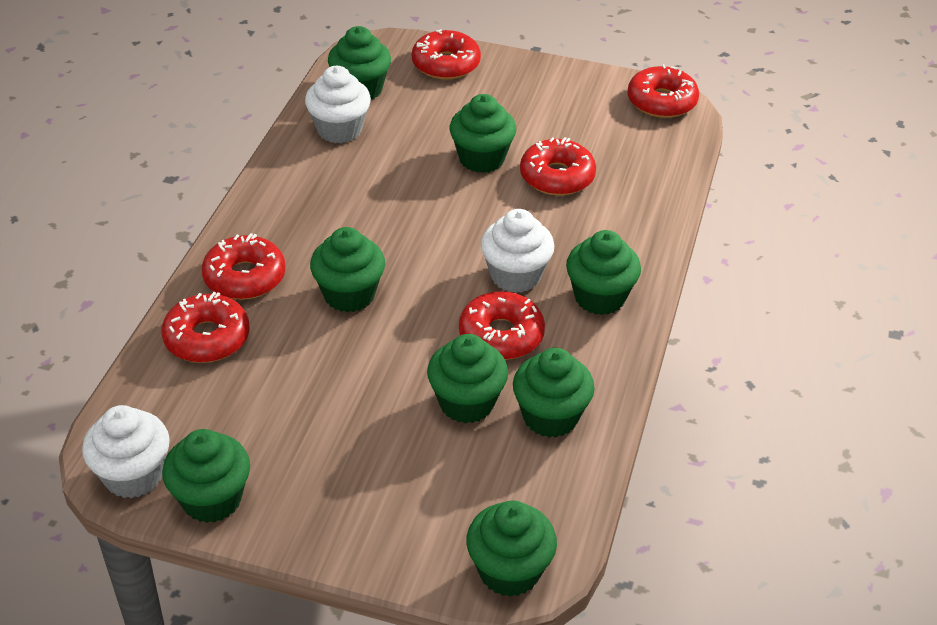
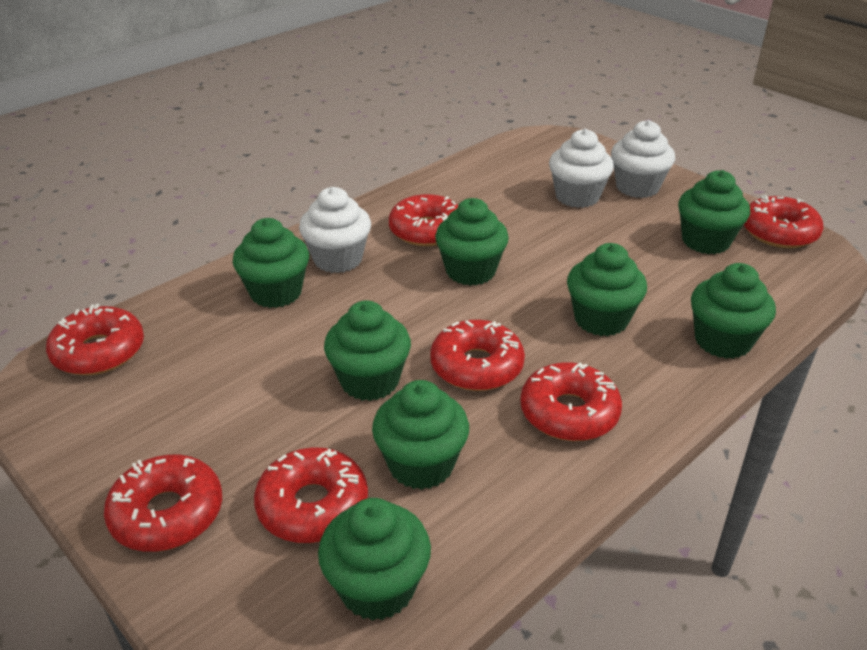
red donut: [161,292,250,363] [202,233,286,300] [412,29,481,80] [459,291,545,360] [520,137,596,196] [627,64,699,118] = 6 -> [46,304,144,375] [104,455,222,552] [254,448,368,543] [389,194,458,246] [430,320,525,391] [520,362,622,441] [744,195,824,248] = 7

